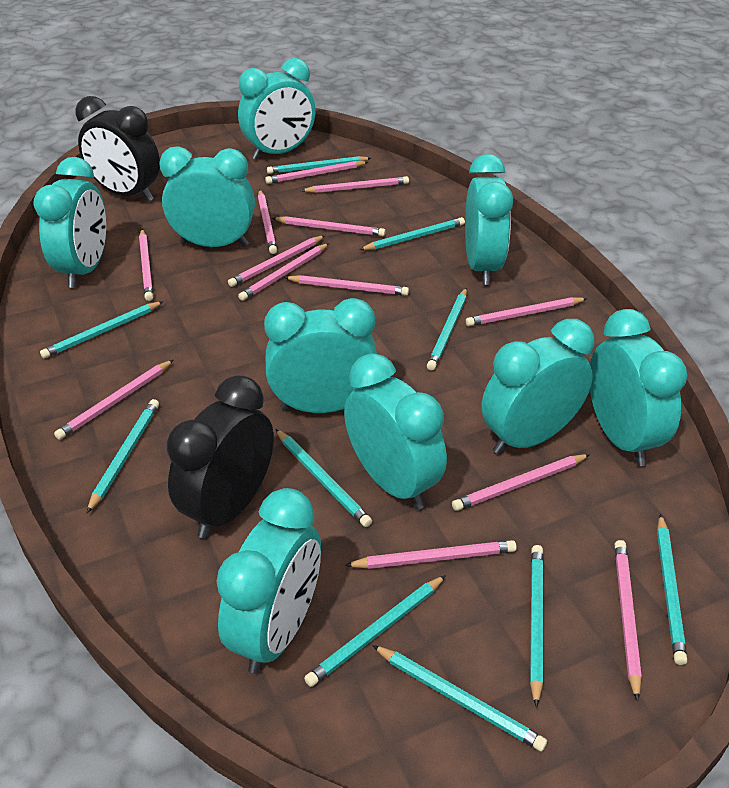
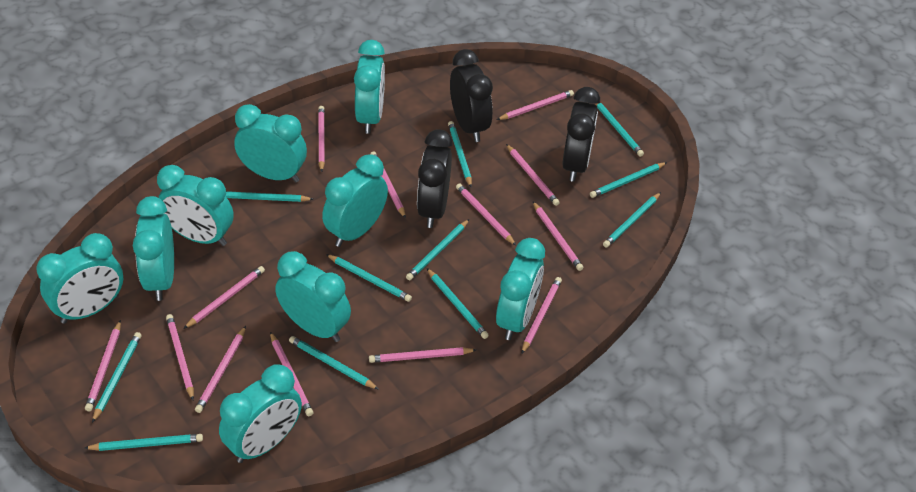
black clock: [76,96,160,202] [167,375,274,538] = 2 -> [417,129,453,228] [450,49,493,142] [562,87,600,182] = 3
turquoise pencil: [40,301,164,359] [86,399,159,514] [267,156,371,174] [275,429,372,527] [304,575,446,687] [359,217,465,250] [372,645,547,752] [427,288,467,370] [530,545,543,708] [657,514,687,665] = 10 -> [84,434,203,451] [92,332,142,423] [225,191,313,202] [289,336,378,389] [326,254,412,302] [406,219,469,280] [427,268,489,339] [448,121,472,188] [590,162,667,198] [596,103,644,157] [603,192,661,247] = 11

